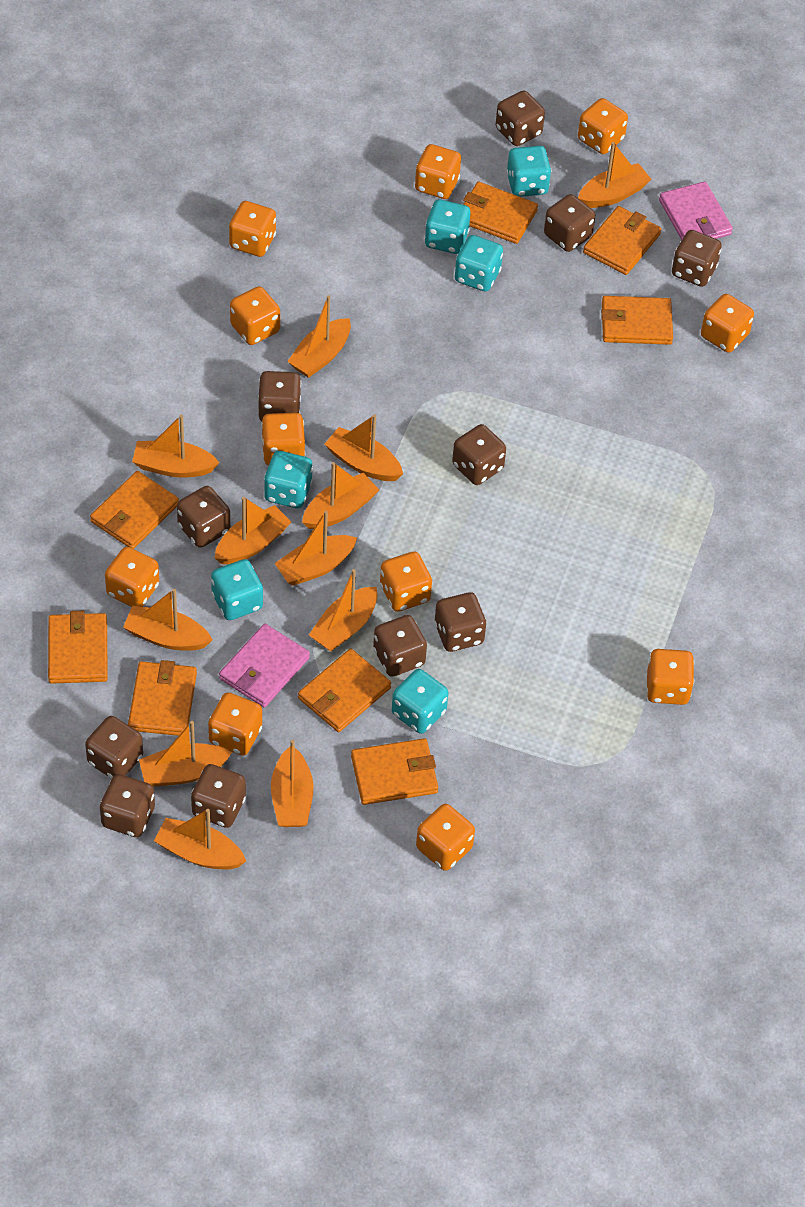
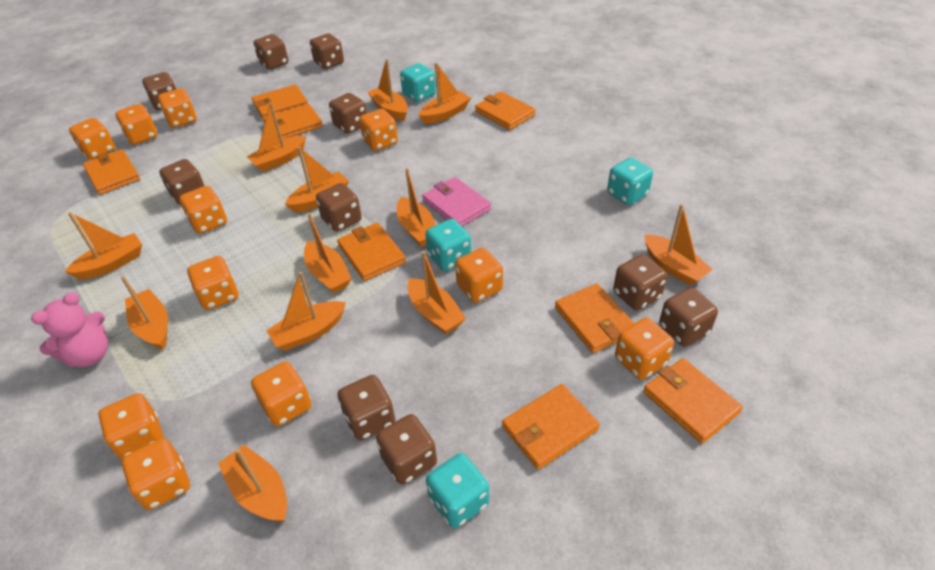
brown dice: [85,716,143,779] [100,774,155,837] [177,486,230,548] [191,764,246,828] [258,371,301,421] [373,615,427,677] [434,592,486,652] [452,424,506,485] [496,91,545,146] [544,194,595,252] [672,230,722,287] = 11 -> [142,72,176,110] [159,159,205,205] [253,34,289,70] [310,33,344,69] [316,183,362,232] [329,93,367,134] [338,375,395,441] [376,414,437,485] [613,254,667,311] [659,287,718,347] = 10
pink teddy bear: none = 0 -> [31,292,109,367] = 1
pink wallet: [219,624,310,707] [659,181,733,240] = 2 -> [422,177,491,226] = 1
turquoise dice: [211,559,263,620] [264,451,313,508] [392,669,448,734] [425,199,470,254] [455,235,503,292] [507,146,551,197] = 6 -> [400,63,436,102] [425,219,471,271] [426,453,489,528] [607,157,653,205] = 4

